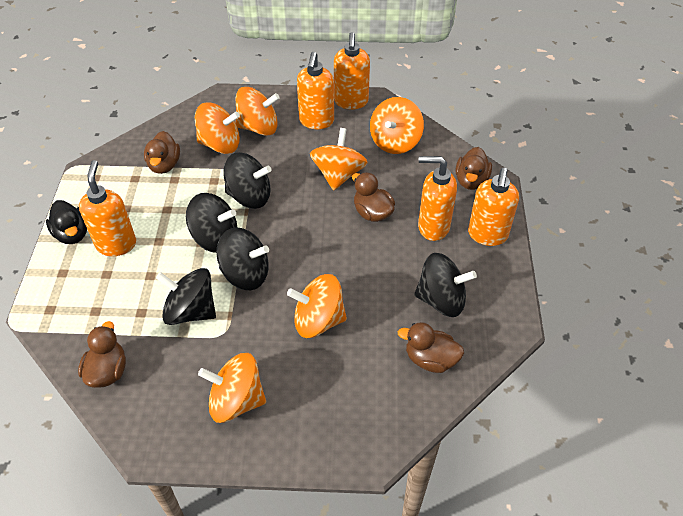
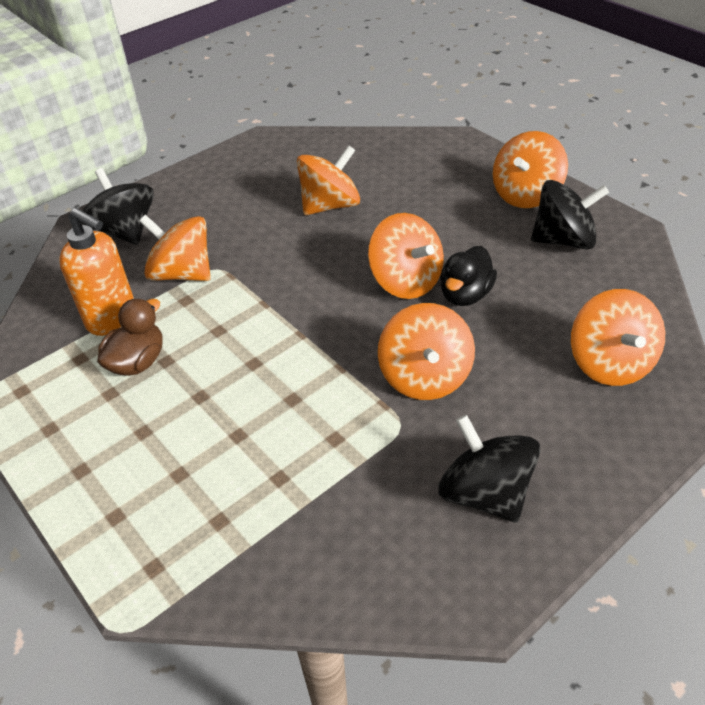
black spinning top: [156,268,216,325] [186,193,237,253] [217,227,269,290] [223,152,271,209] [414,253,477,317] = 5 -> [81,168,154,245] [438,415,541,523] [531,180,609,250] = 3
brown duck: [78,321,126,388] [144,131,180,174] [352,172,395,222] [398,322,464,373] [456,147,492,190] = 5 -> [97,299,163,376] = 1
orange soap dispenser: [79,160,136,256] [297,52,334,129] [334,32,370,109] [418,156,457,241] [468,168,519,246] = 5 -> [59,208,134,336] = 1

